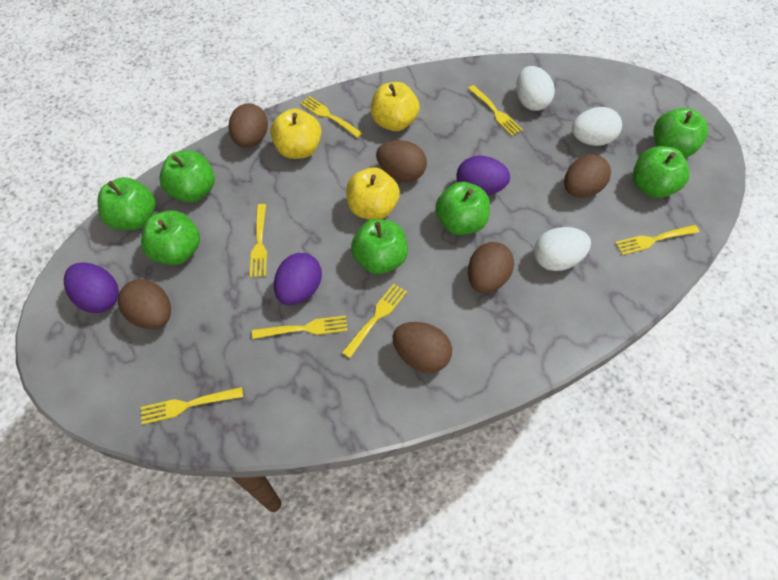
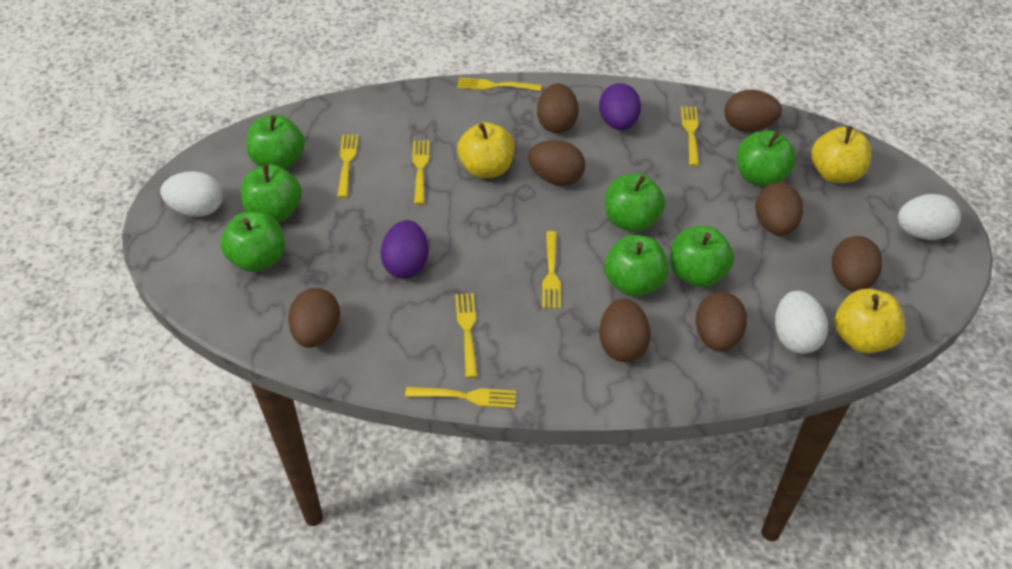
brown egg: [118,279,171,329] [228,103,268,148] [376,140,427,182] [393,322,452,373] [468,242,514,293] [564,154,611,198] = 6 -> [288,288,340,348] [528,140,585,186] [537,83,578,133] [599,299,651,362] [696,292,747,352] [724,90,782,132] [755,183,803,236] [832,236,882,292] = 8
purple egg: [64,262,119,313] [274,253,322,305] [456,156,510,195] = 3 -> [381,220,429,279] [599,83,641,130] = 2

